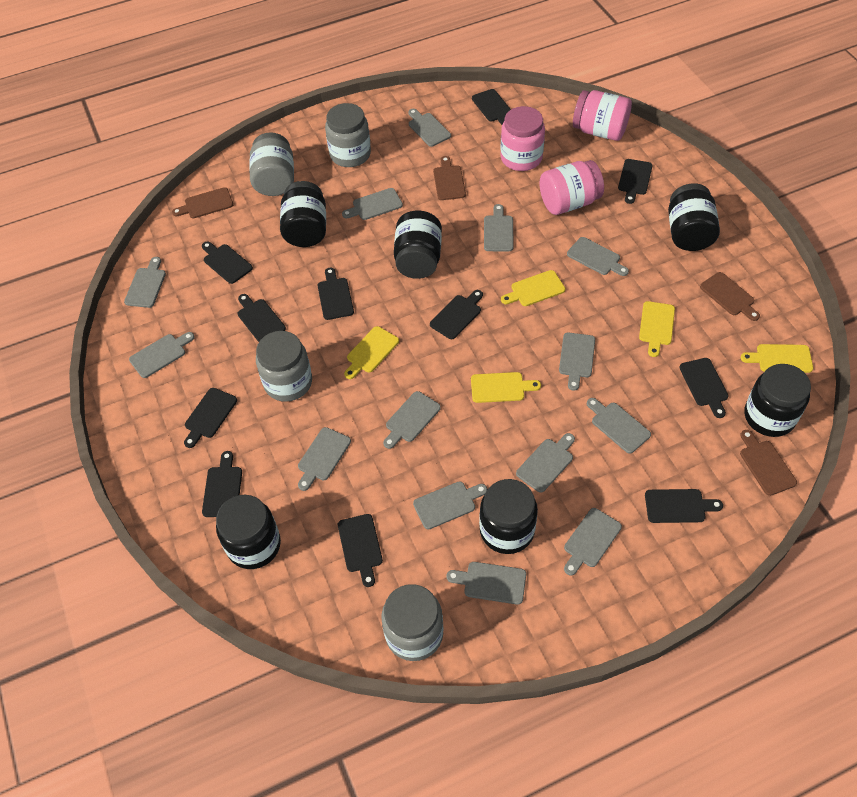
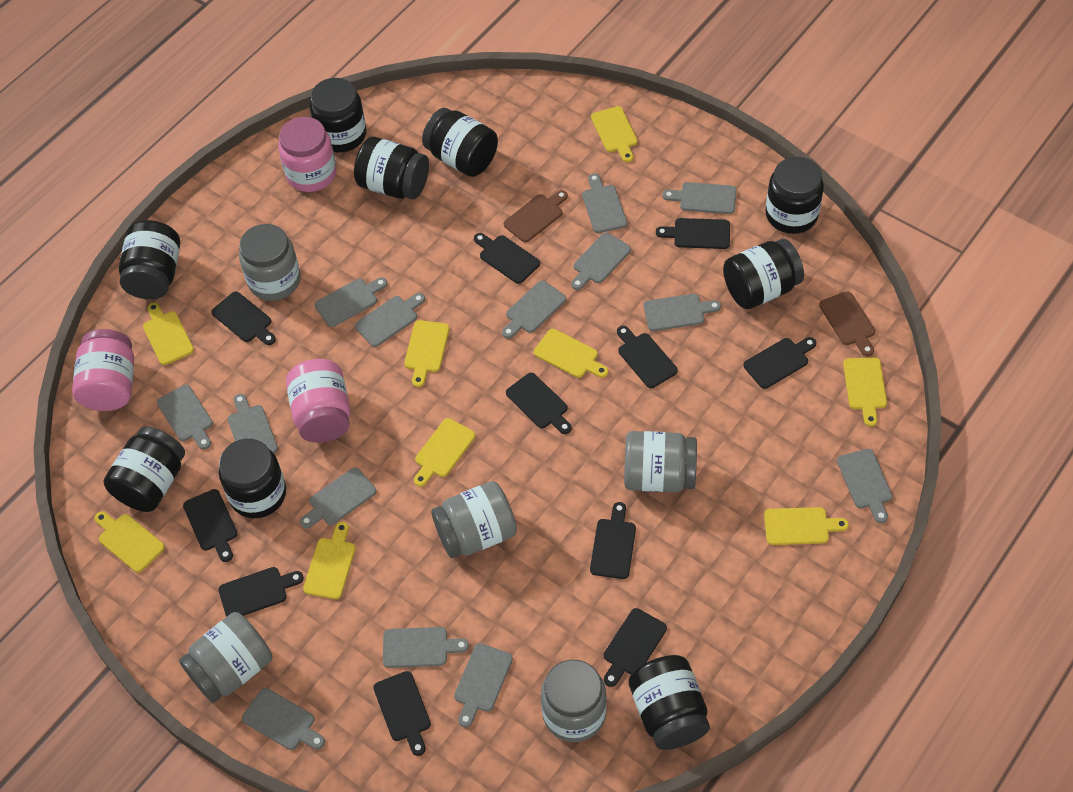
black jar: [216,495,281,569] [280,181,326,247] [394,211,442,279] [479,479,538,554] [668,183,720,251] [744,364,811,437] = 6 -> [103,426,185,512] [119,220,180,299] [219,439,286,518] [310,78,366,152] [354,137,429,199] [422,108,498,177] [629,655,710,750] [723,239,804,309] [765,157,824,234] = 9
brown cutting board: [172,187,233,218] [433,156,466,200] [700,272,760,321] [740,430,797,496] = 4 -> [504,190,568,243] [819,291,875,356] = 2
grey jar: [249,132,294,196] [256,331,312,402] [325,103,371,167] [381,584,443,661] = 4 -> [179,612,272,703] [239,224,301,301] [431,481,517,558] [541,660,607,742] [624,431,697,492] = 5
yellow cutting board: [344,326,399,379] [471,372,541,403] [501,270,566,306] [639,301,675,357] [741,344,813,373] = 5 -> [94,511,165,573] [143,302,194,365] [303,522,356,599] [404,320,449,387] [414,418,475,487] [534,329,608,378] [591,106,638,162] [764,507,849,545] [843,357,887,427] = 9

